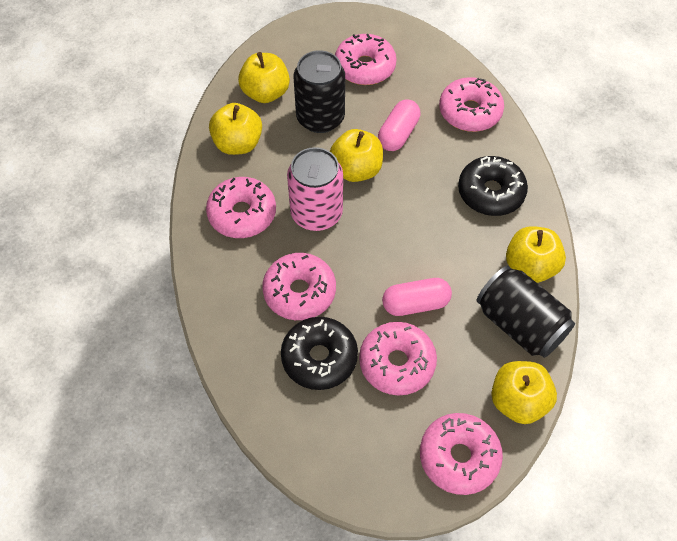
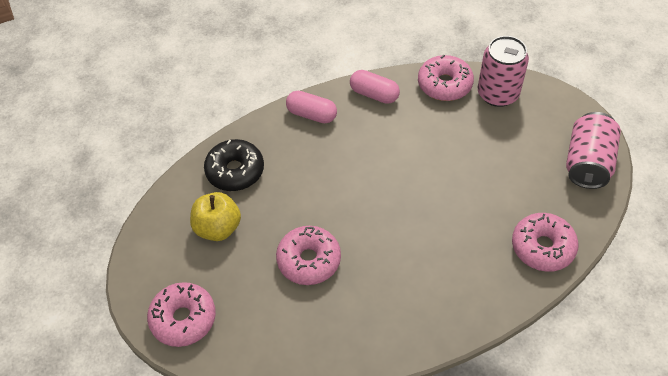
black can: [294,50,345,133] [477,266,575,358] = 2 -> none = 0
black donut: [281,317,358,390] [458,156,528,216] = 2 -> [204,139,264,191] = 1
pink can: [287,147,343,231] = 1 -> [478,36,529,107] [566,112,621,189] = 2
pink donut: [206,177,276,238] [262,253,336,320] [335,34,397,85] [359,322,437,395] [420,413,503,495] [439,77,504,132] = 6 -> [147,282,216,347] [276,226,341,285] [418,55,474,101] [512,213,579,272] = 4
yellow apple: [209,103,262,155] [238,52,290,103] [330,129,383,182] [491,361,557,424] [506,226,566,283] = 5 -> [190,192,241,241] = 1

